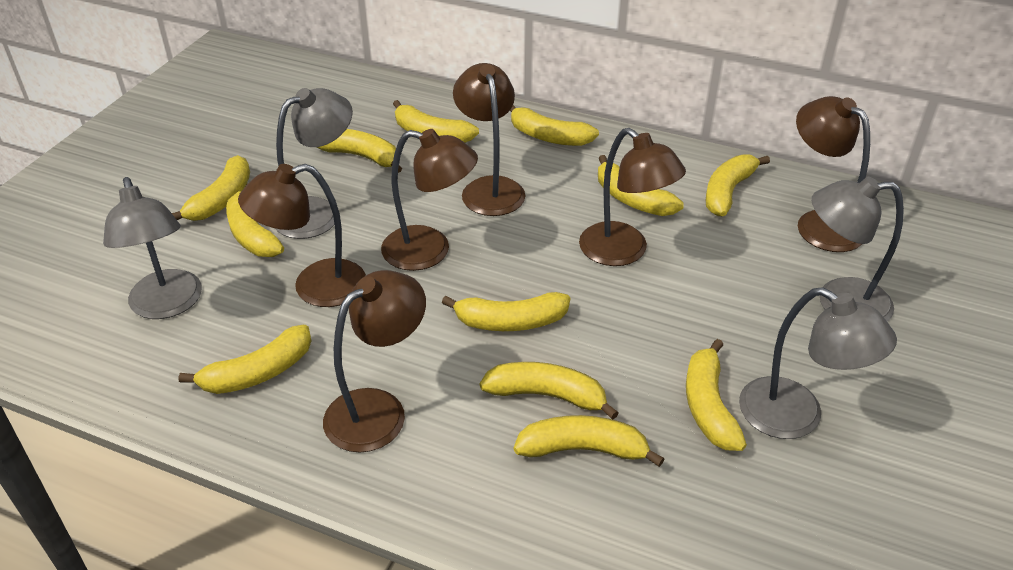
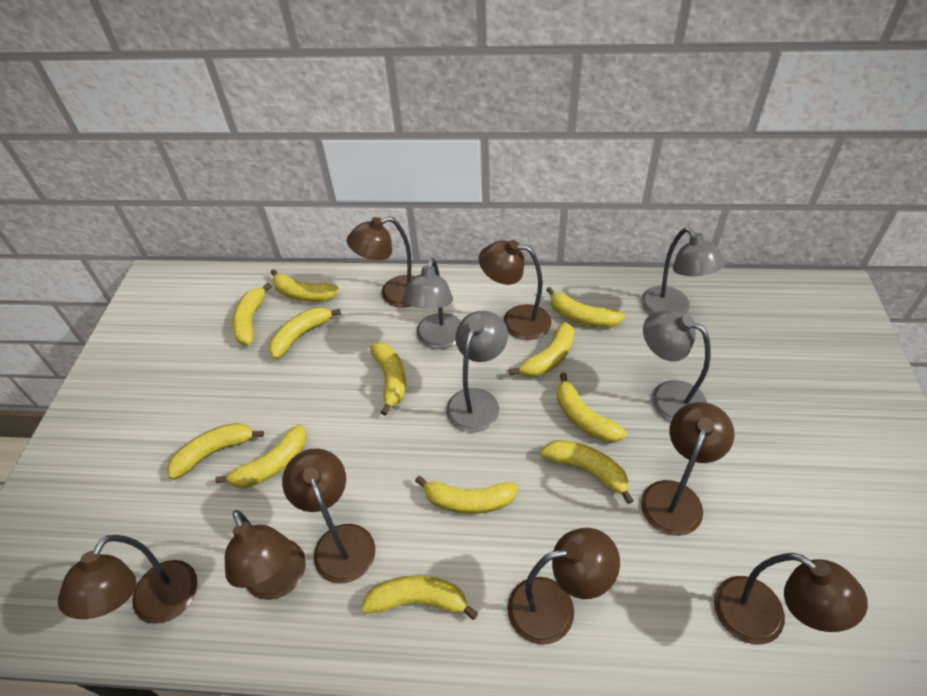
brown lamp: [238,164,366,307] [323,270,426,452] [381,129,478,271] [453,63,526,216] [579,128,686,266] [796,96,870,252] = 6 -> [58,535,198,624] [225,510,306,600] [282,448,375,584] [347,217,415,307] [479,240,551,340] [507,528,620,645] [641,402,734,536] [714,553,868,645] = 8

